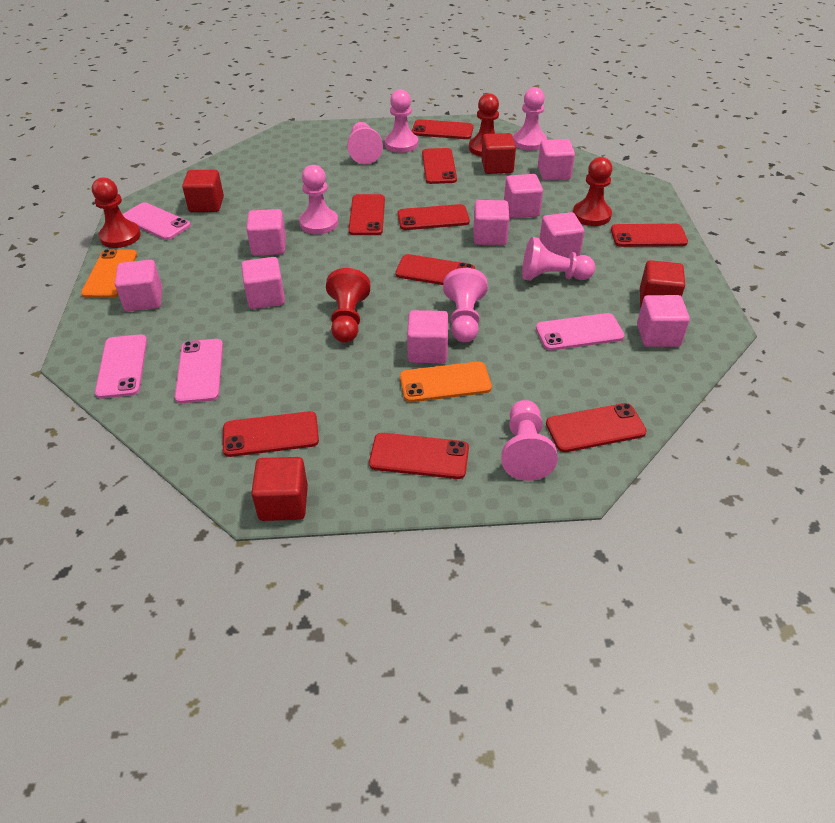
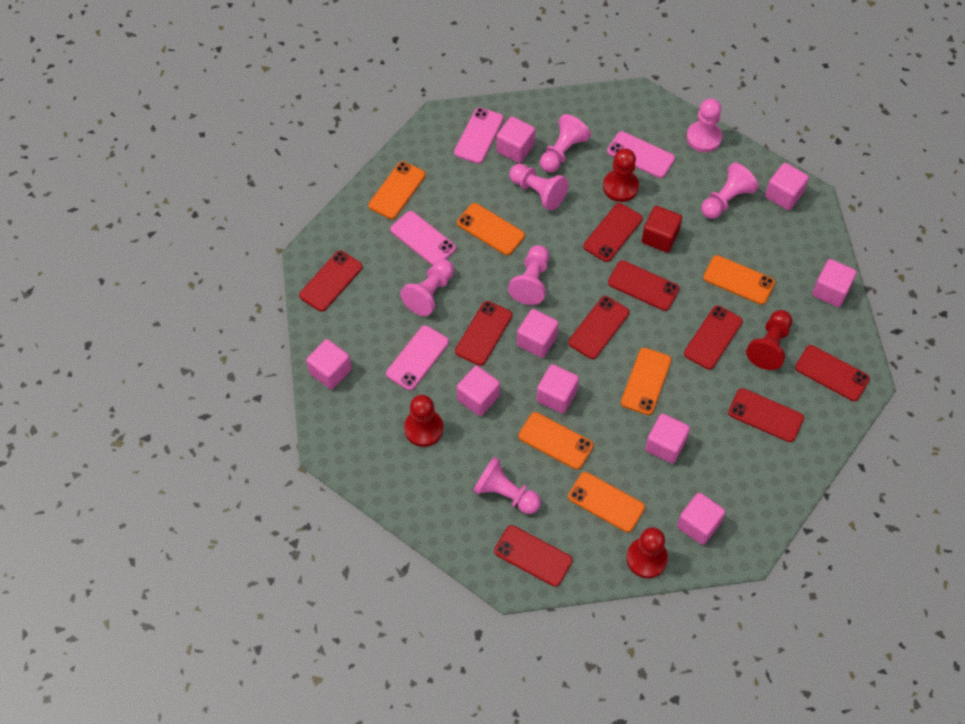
orange phone: [81,249,137,298] [400,361,492,402] = 2 -> [368,161,426,219] [457,203,525,255] [518,412,594,470] [568,472,645,532] [621,348,672,415] [703,255,775,305] = 6
red cube: [182,170,224,212] [251,457,308,521] [481,133,516,174] [640,260,685,307] = 4 -> [642,206,682,253] = 1

